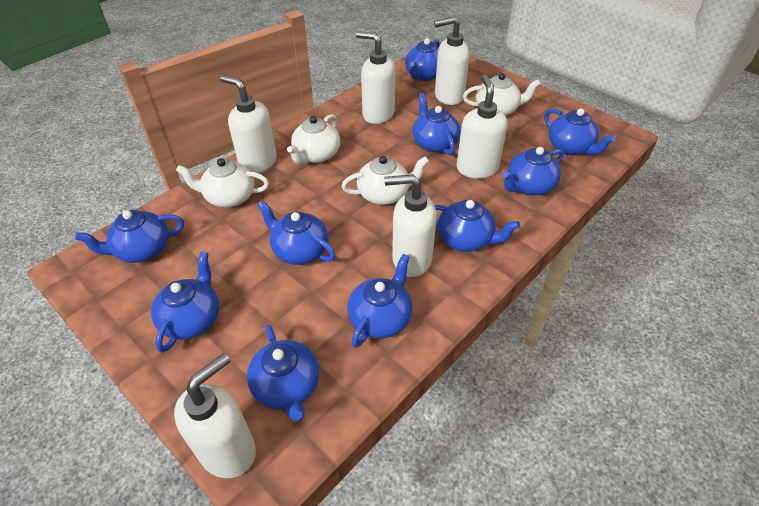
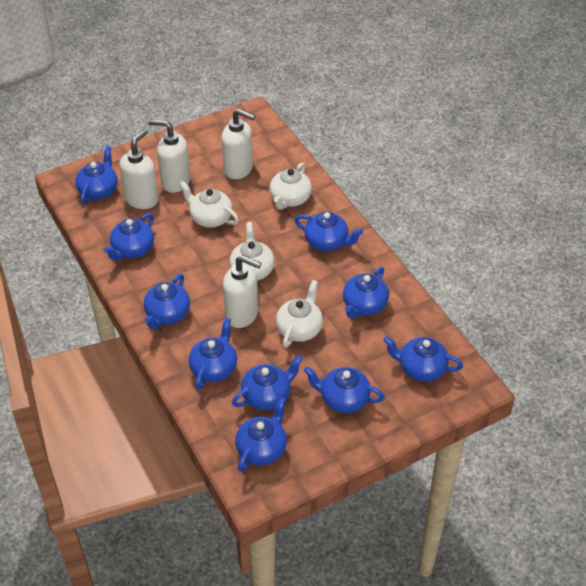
white soap dispenser: [174,353,256,478] [220,75,277,173] [356,31,395,124] [384,174,437,277] [434,17,470,105] [457,74,508,178] = 6 -> [119,129,159,209] [149,119,190,193] [222,109,255,179] [223,255,261,328] = 4

